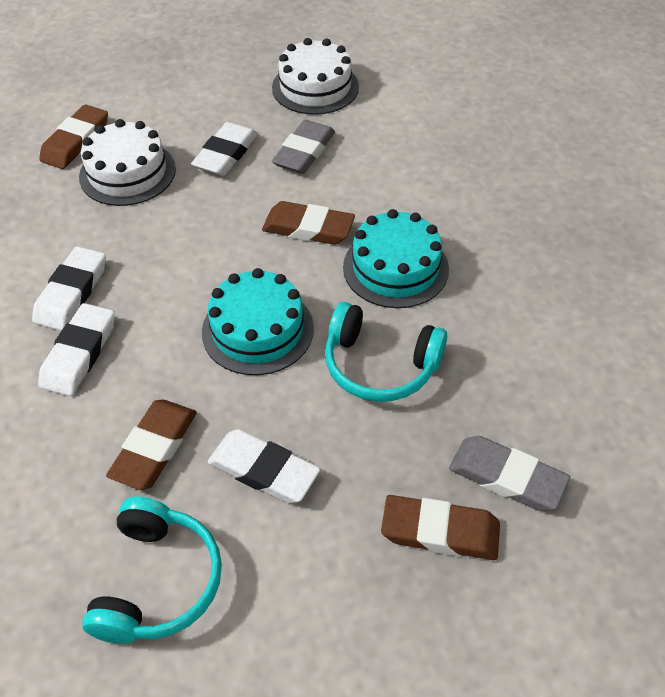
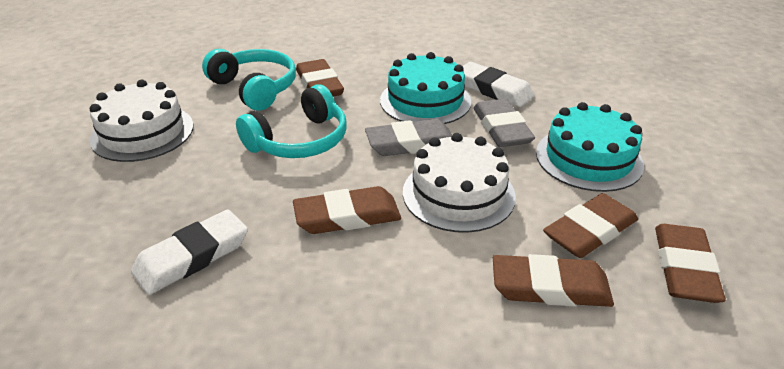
brown eraser: [39,105,108,169] [106,400,197,490] [262,201,355,245] [381,495,500,560] = 4 -> [293,186,401,234] [296,59,344,97] [493,254,614,307] [543,193,638,258] [655,224,726,303] = 5
white eraser: [32,246,106,331] [38,303,115,396] [191,122,258,176] [207,429,321,503] = 4 -> [131,210,248,295] [463,62,534,107] = 2

